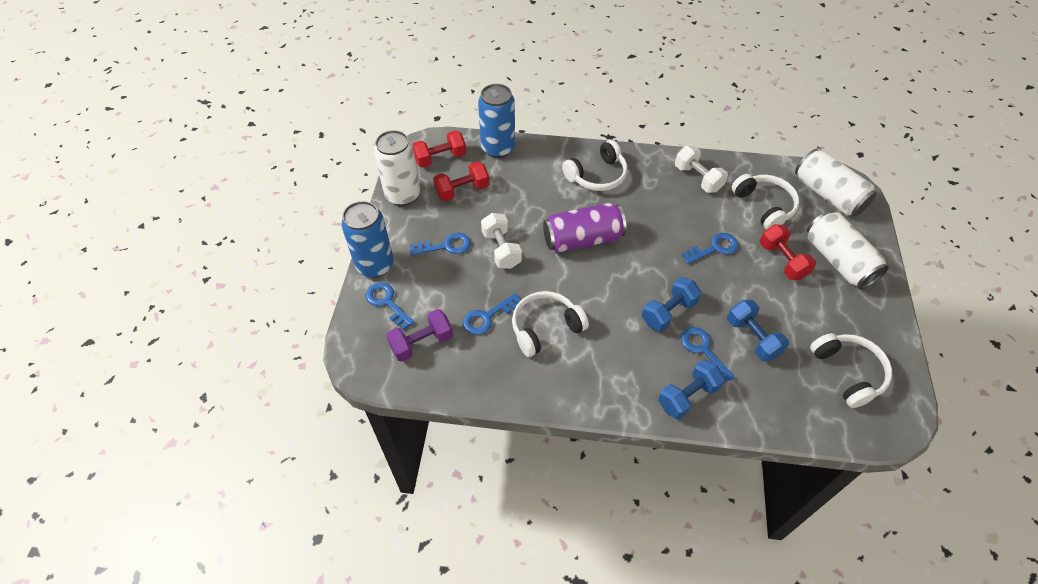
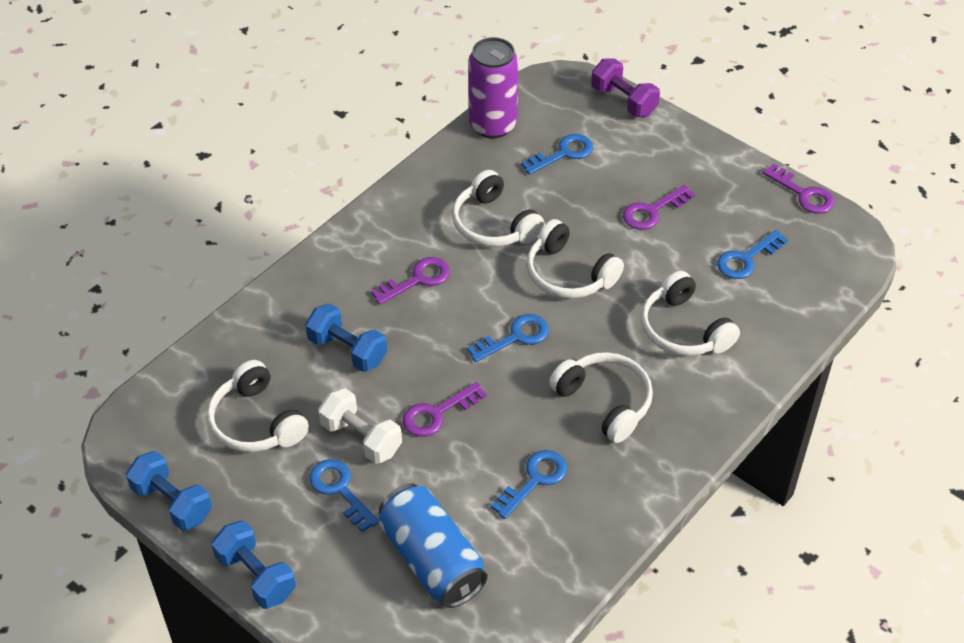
blue can: [341,201,394,278] [478,84,515,158] = 2 -> [378,483,487,608] = 1
purple key: none = 0 -> [371,257,450,305] [403,382,487,437] [623,185,695,230] [762,163,834,214] = 4
red dumbbell: [412,130,466,168] [433,161,489,201] [760,224,816,280] = 3 -> none = 0
white can: [374,130,420,206] [795,149,877,216] [807,211,889,289] = 3 -> none = 0
white dumbbell: [481,213,522,269] [675,146,728,193] = 2 -> [318,388,402,464] = 1
white headphones: [512,291,589,357] [562,140,627,191] [731,174,799,230] [810,333,892,408] = 4 -> [207,360,309,452] [452,170,545,247] [527,219,624,299] [549,352,653,443] [641,271,740,356] = 5

